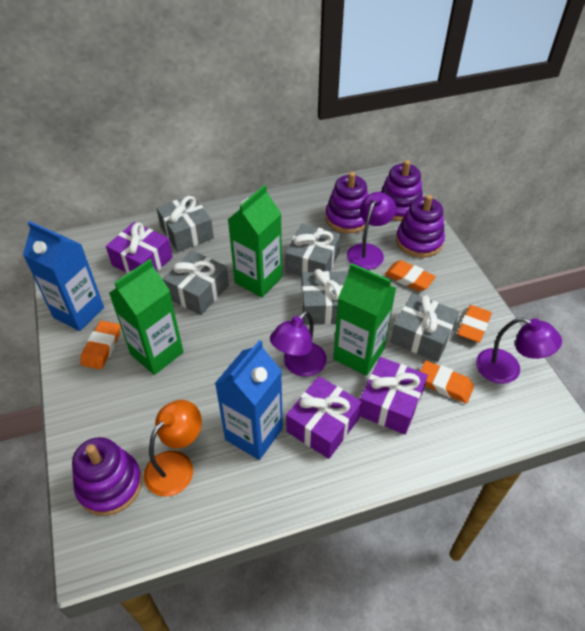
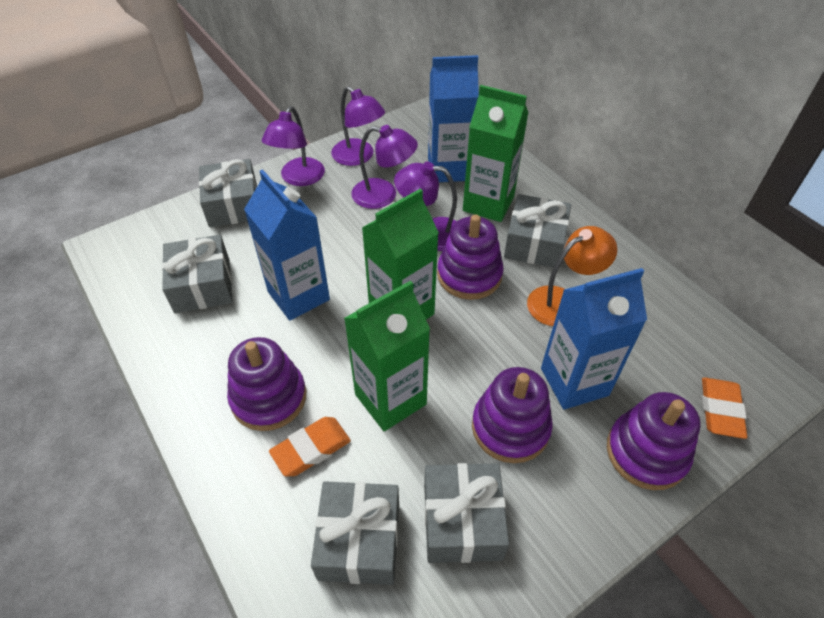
blue carton: [23,221,104,331] [215,340,283,460] = 2 -> [244,169,330,321] [428,55,479,182] [541,268,647,410] = 3
orange eraser: [80,321,121,369] [385,260,436,291] [420,361,474,403] [457,305,492,343] = 4 -> [269,417,351,476] [702,377,747,439] = 2
purple gift: [106,222,172,273] [286,376,362,459] [360,357,428,435] = 3 -> none = 0
purple lamp: [270,311,327,377] [347,192,396,270] [476,318,562,384] = 3 -> [262,106,325,186] [331,86,385,166] [351,125,418,209] [394,161,457,251] = 4

